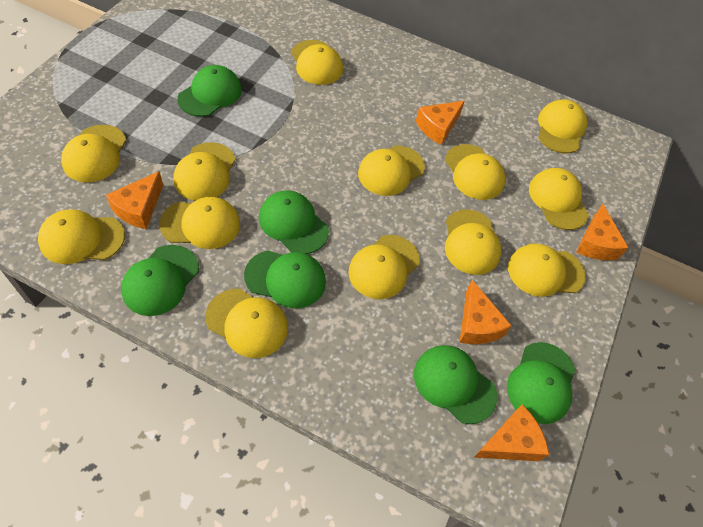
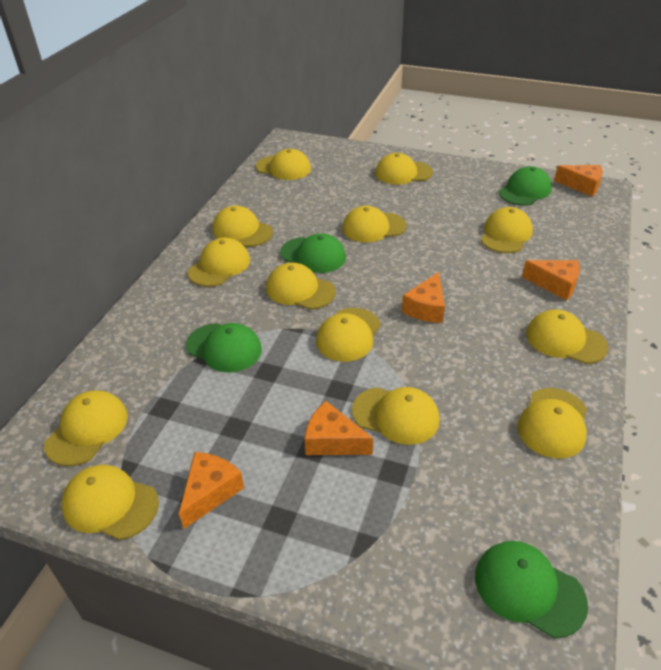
green cap: [121,245,199,316] [177,65,242,117] [244,250,326,309] [259,191,329,254] [414,345,497,424] [507,342,575,424] = 6 -> [186,323,262,373] [280,233,346,273] [475,541,588,638] [499,166,552,206] = 4

